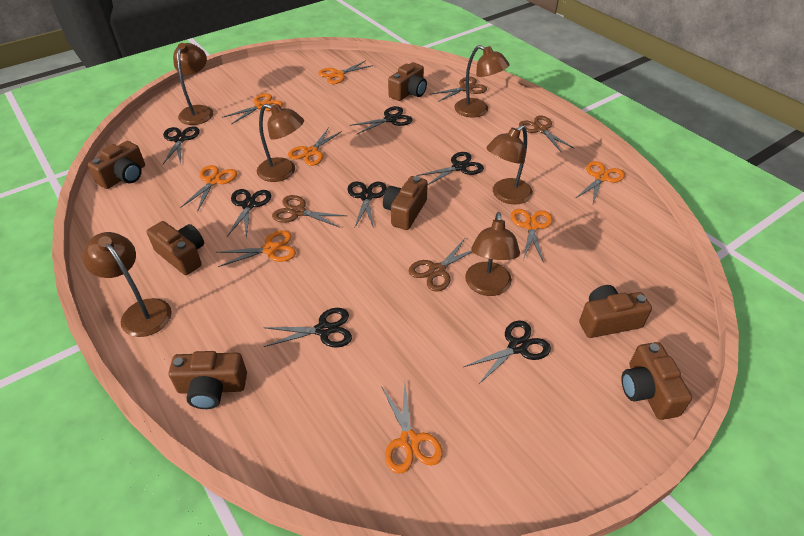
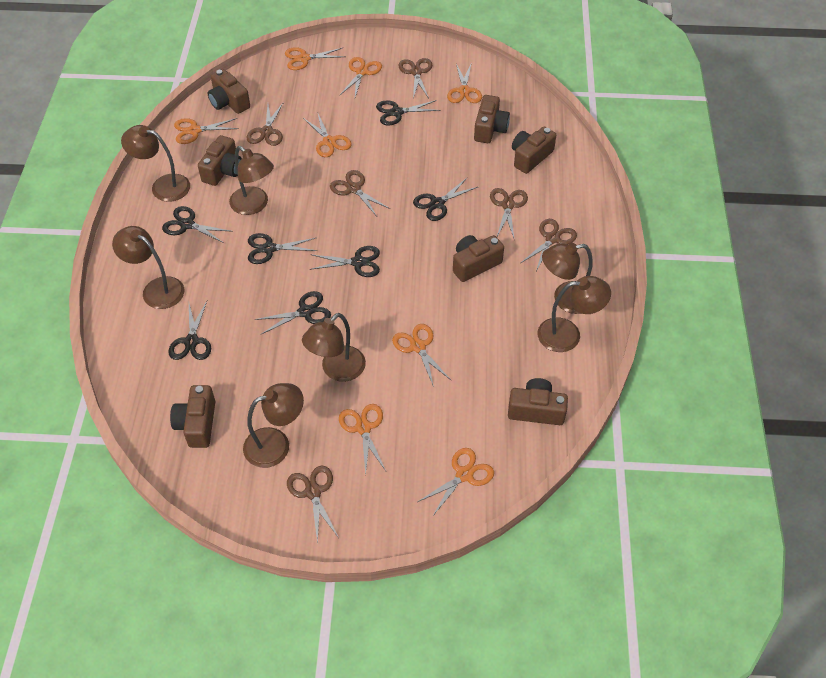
brown lamp: [82,232,172,337] [173,43,213,125] [257,104,304,182] [454,45,510,117] [465,212,520,296] [486,125,533,204] = 6 -> [112,226,184,309] [121,125,190,202] [229,146,274,215] [243,383,304,468] [302,313,366,382] [537,276,611,352] [542,243,593,314] = 7
brown scissors: [272,195,347,228] [409,239,472,292] [431,77,487,102] [519,116,575,153] = 4 -> [247,102,284,146] [287,466,339,545] [330,170,390,215] [398,58,432,98] [490,188,528,238] [521,219,577,271] = 6

